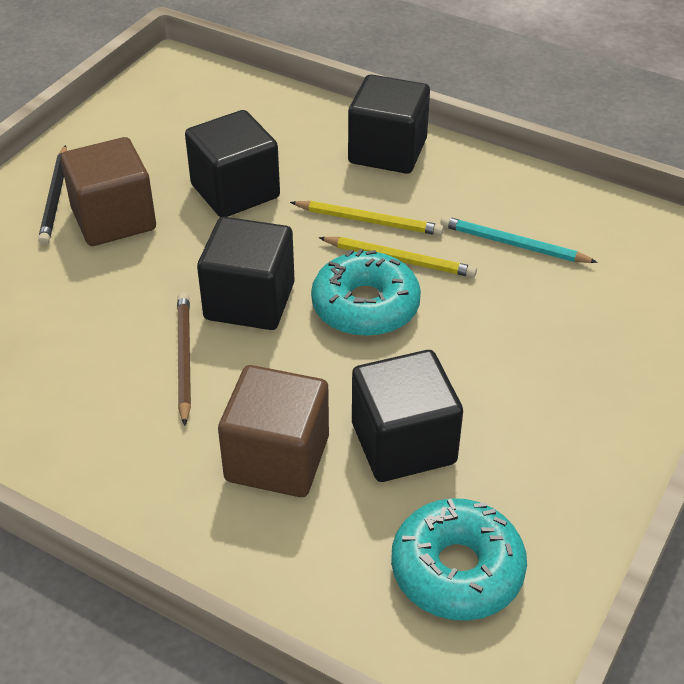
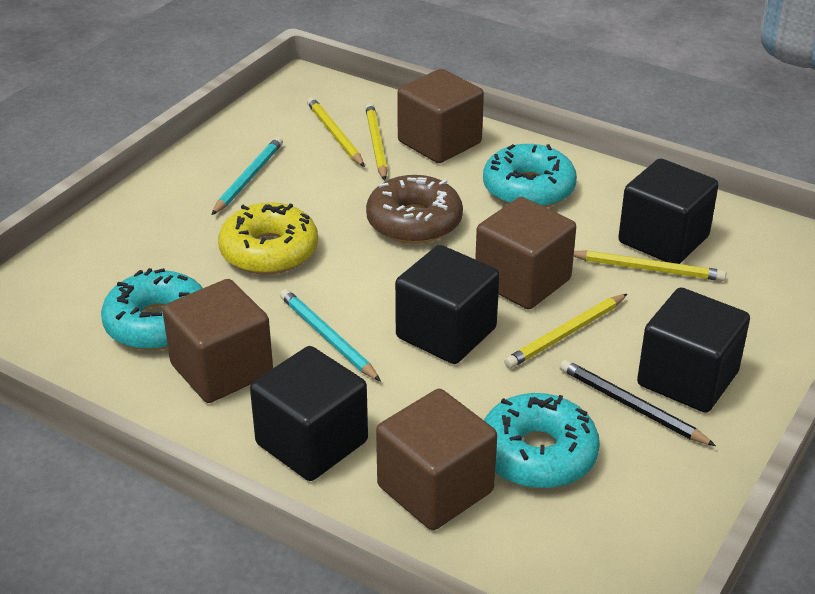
brown cube: [60,137,156,246] [218,365,329,497] = 2 -> [162,279,273,403] [376,389,497,530] [397,69,484,163] [475,197,576,309] = 4
brown donut: none = 0 -> [366,175,463,244] = 1
brown pencil: [177,293,191,426] = 1 -> none = 0
turquoise donut: [311,249,421,336] [391,498,527,621] = 2 -> [101,268,203,350] [483,144,577,207] [484,393,600,489] = 3
turquoise pencil: [440,216,598,263] = 1 -> [212,137,283,215] [280,289,381,381] = 2
yellow donut: none = 0 -> [218,202,318,275] = 1
yellow pencil: [290,201,444,236] [319,237,477,278] = 2 -> [307,97,365,167] [365,103,388,181] [504,294,627,368] [574,250,726,281] = 4

